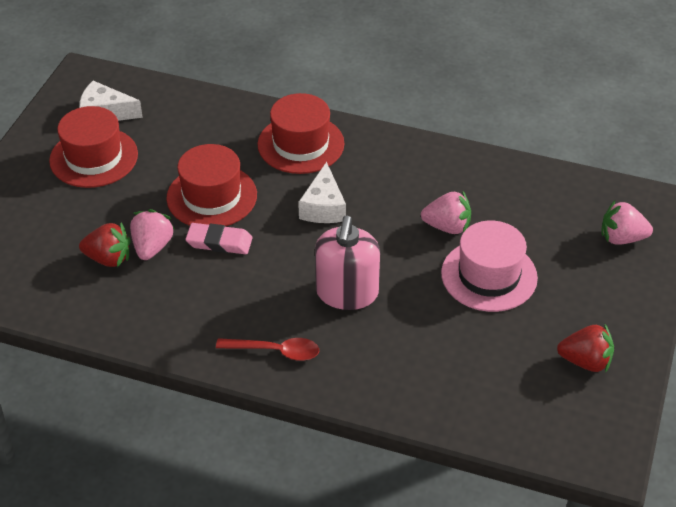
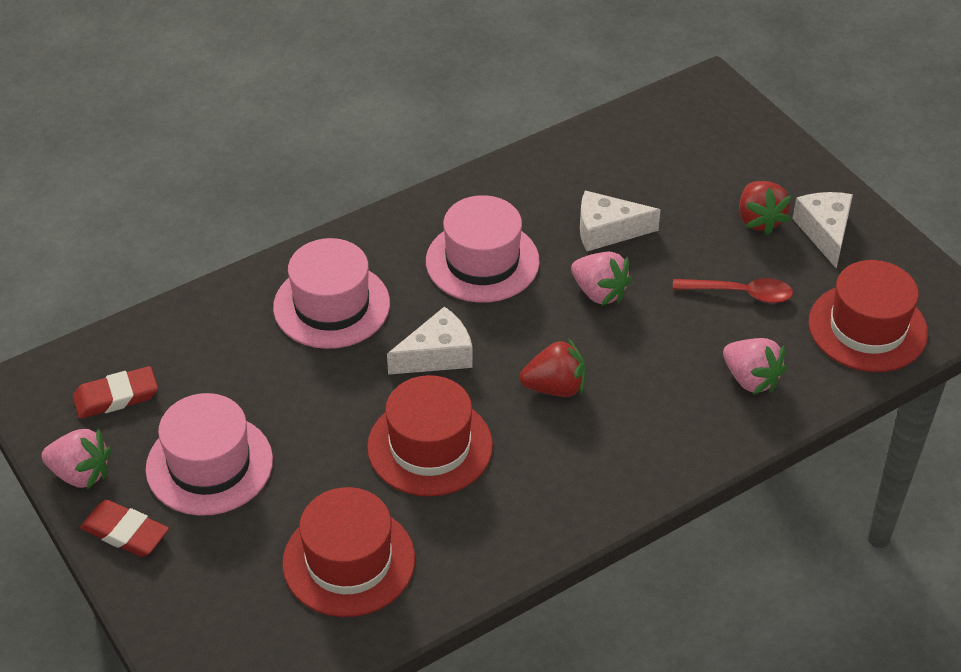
pink eraser: [186,223,252,254] = 1 -> none = 0
pink hat: [441,220,538,312] = 1 -> [145,393,273,516] [273,238,390,349] [426,195,540,303] = 3
pink soap dispenser: [315,216,380,310] = 1 -> none = 0
red eraser: none = 0 -> [73,366,158,419] [80,500,169,557] = 2
white cheese: [79,81,143,121] [298,162,346,223] = 2 -> [387,307,473,375] [580,190,661,251] [792,192,853,269] = 3

